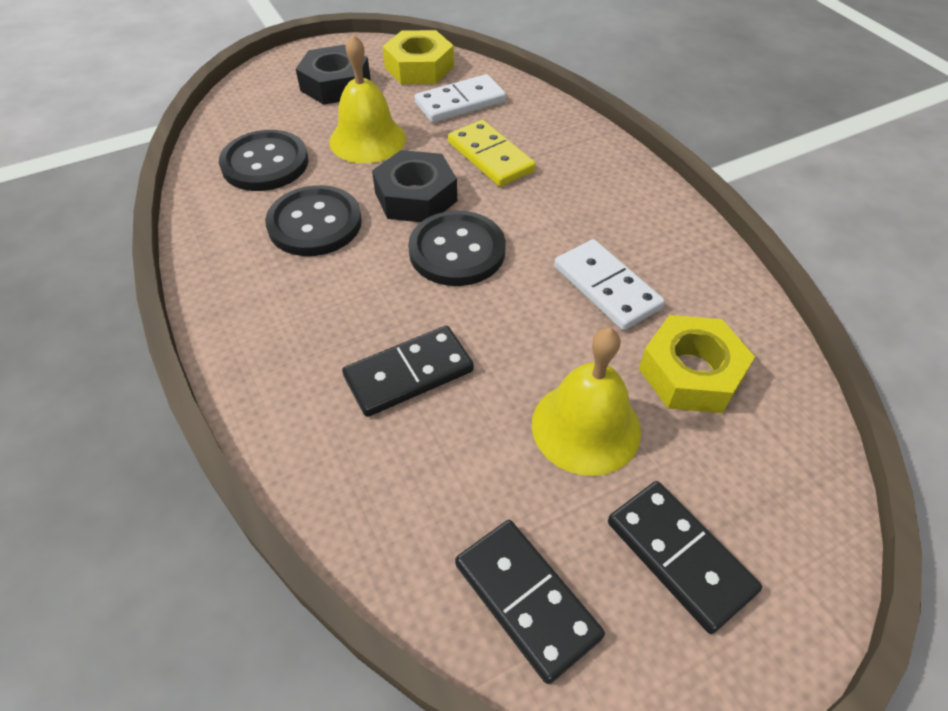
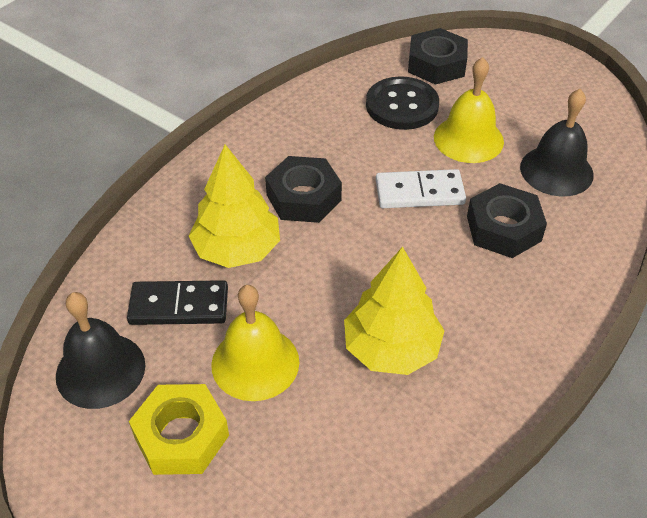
black bell: none = 0 -> [56,292,145,409] [520,89,594,196] = 2
black button: [219,130,309,191] [265,185,362,256] [408,211,506,286] = 3 -> [366,76,439,130] = 1
black domino: [342,326,474,417] [455,520,605,684] [608,481,762,634] = 3 -> [127,280,228,325] = 1
black nut: [296,45,371,105] [372,150,457,222] = 2 -> [265,156,342,223] [408,28,468,85] [467,183,547,258] = 3
white domino: [415,74,506,123] [554,239,665,330] = 2 -> [376,169,466,208] = 1
yellow domino: [448,120,536,187] = 1 -> none = 0
yellow nut: [383,30,454,84] [639,315,755,413] = 2 -> [129,384,229,475] = 1
yellow tree: none = 0 -> [189,145,280,268] [344,247,445,375] = 2

